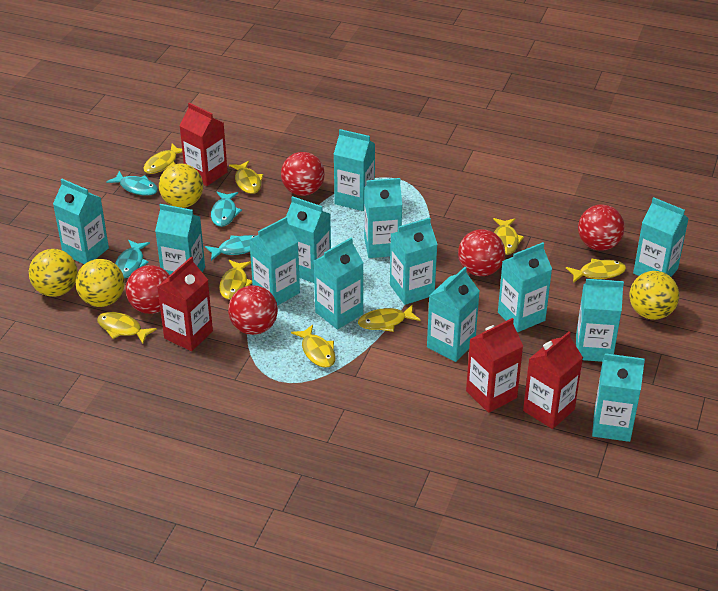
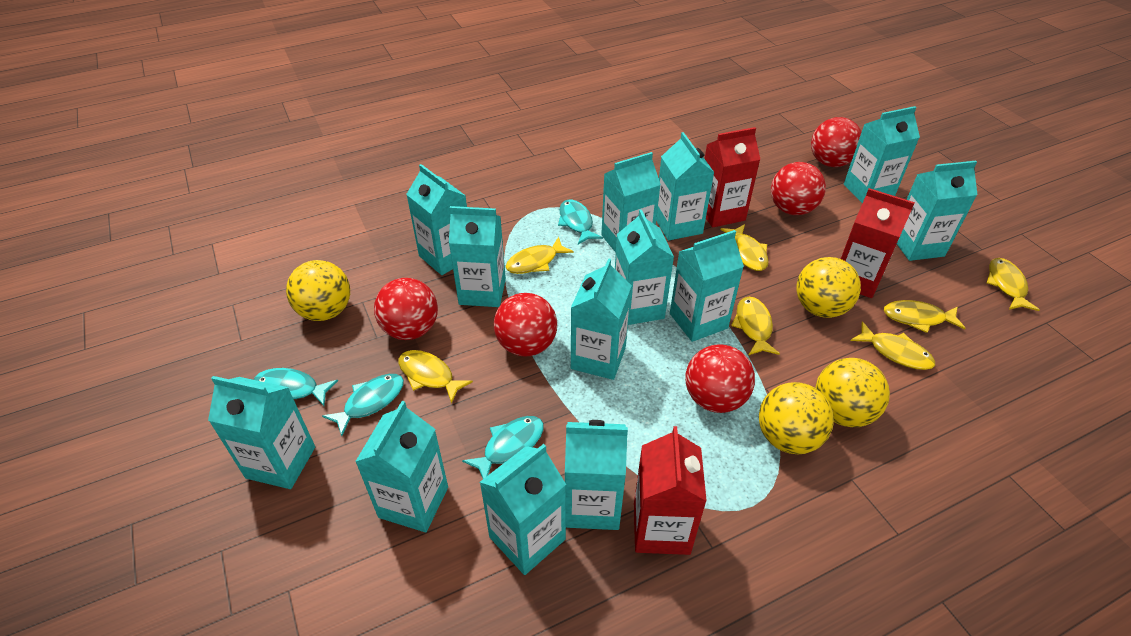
red carton: [157,256,213,351] [179,103,228,186] [466,318,523,413] [523,331,583,429] = 4 -> [634,426,707,555] [705,127,761,227] [841,188,915,298] = 3
yellow fish: [97,312,157,344] [143,144,182,174] [219,260,252,300] [229,161,263,194] [291,324,336,368] [358,304,421,332] [493,218,524,255] [566,258,626,283] = 8 -> [398,350,473,404] [506,237,574,274] [720,224,769,271] [731,297,780,355] [850,321,935,370] [884,300,965,333] [987,258,1040,311] = 7

